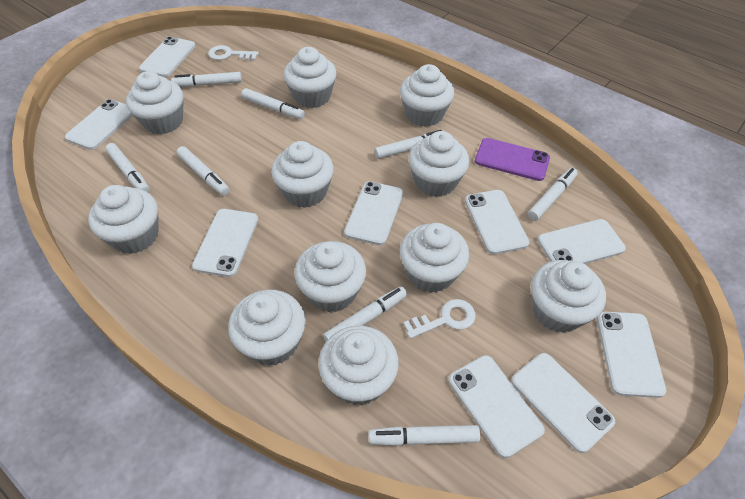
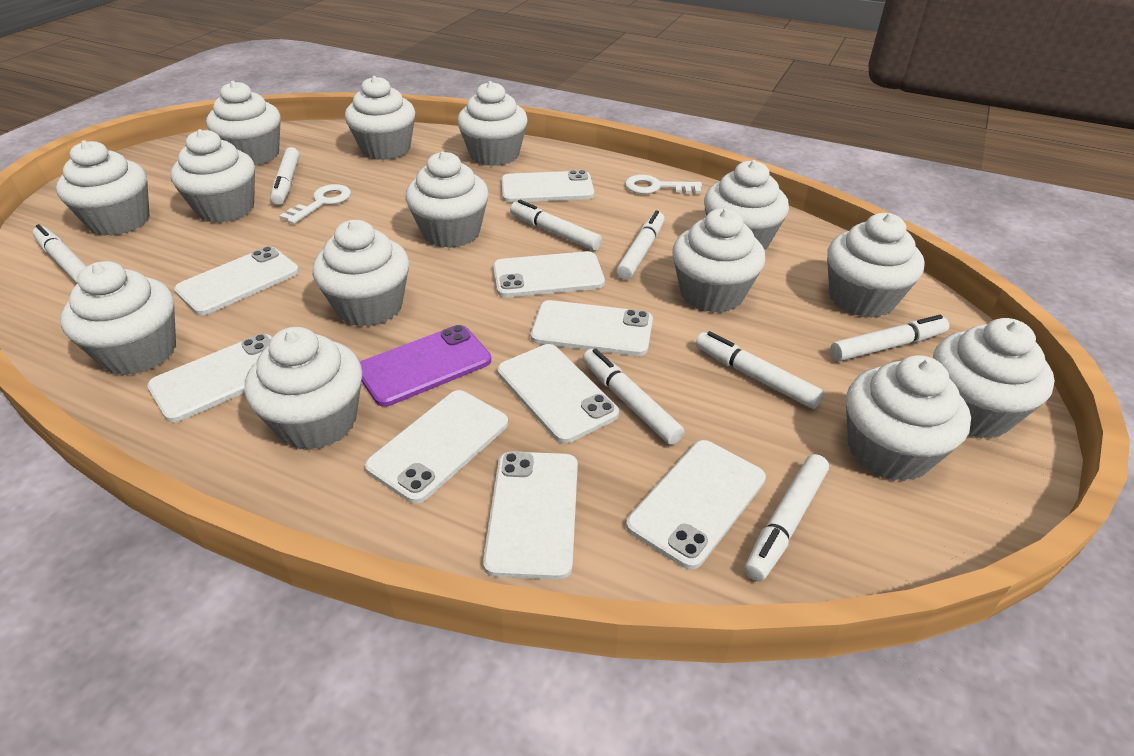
white cupcake: [88,185,158,254] [126,71,184,134] [228,290,306,366] [271,141,334,208] [284,47,337,108] [294,241,366,312] [318,326,399,405] [400,64,454,127] [400,223,469,293] [409,131,469,197] [531,260,606,333] = 11 -> [56,140,149,236] [60,261,176,375] [170,129,255,223] [206,81,281,165] [244,327,362,450] [312,220,409,327] [345,76,415,160] [405,151,489,248] [457,81,528,166] [672,208,765,313] [704,160,789,250] [827,213,925,318] [846,355,971,481] [933,318,1055,439] = 14

